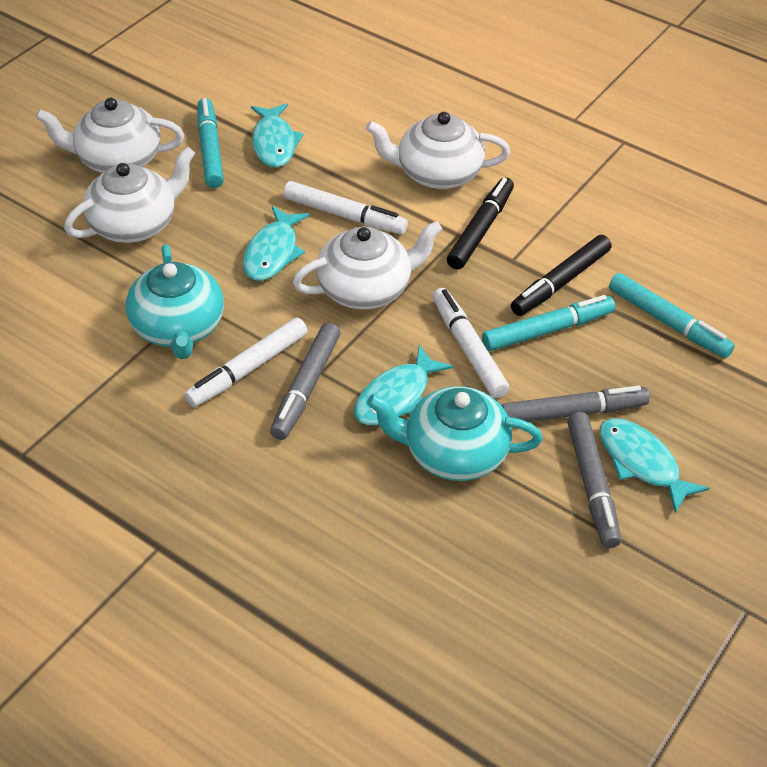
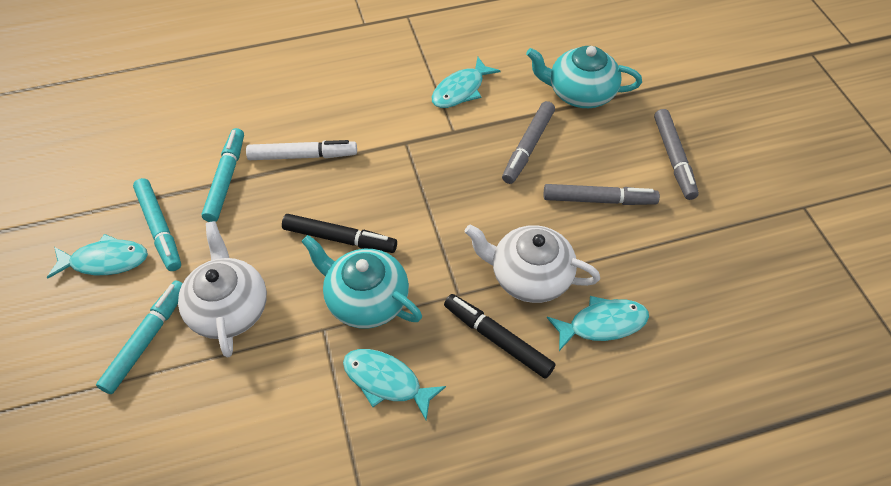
white marker: [184,318,308,407] [283,181,408,234] [433,288,509,398] = 3 -> [246,140,357,160] = 1
white teapot: [36,98,184,173] [64,147,195,243] [293,221,442,309] [366,112,510,189] = 4 -> [178,221,267,358] [465,225,600,303] = 2

